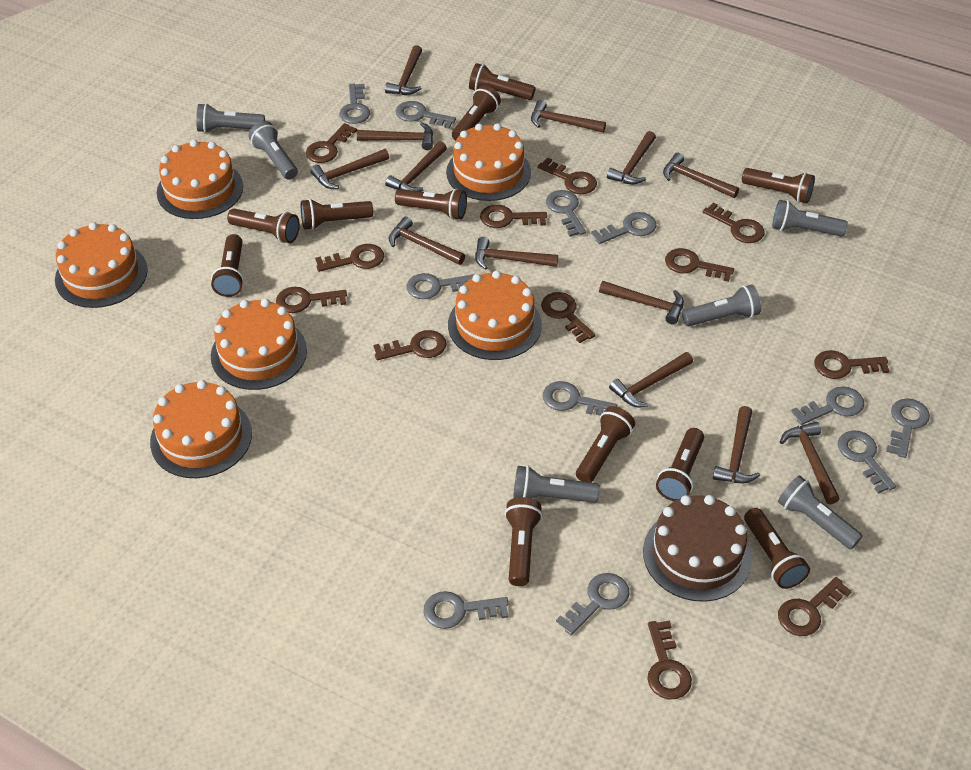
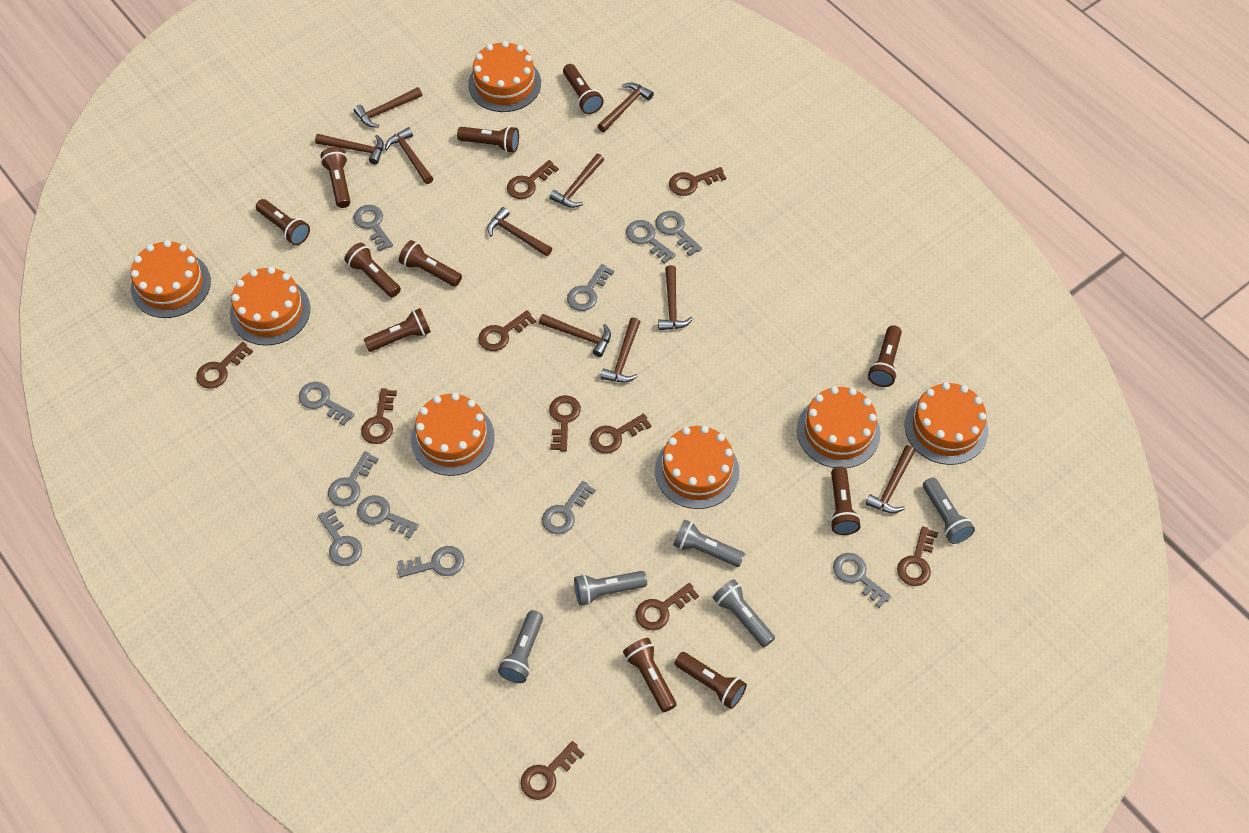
brown cake: [643,495,752,602] = 1 -> none = 0
brown hammer: [310,149,389,189] [357,122,433,150] [385,45,422,95] [385,141,447,191] [389,216,465,265] [475,237,558,270] [531,100,606,133] [599,281,684,324] [607,131,656,184] [609,352,693,407] [663,153,739,198] [713,406,760,483] [780,422,840,504] = 13 -> [315,134,384,165] [354,87,422,127] [385,127,433,184] [487,207,552,257] [539,314,611,357] [549,154,604,208] [598,83,654,132] [600,317,640,383] [658,265,693,330] [865,445,915,513] = 10
brown key: [276,287,347,313] [306,123,357,163] [315,244,384,272] [373,330,447,360] [480,204,547,228] [538,158,597,194] [541,292,595,343] [647,620,692,699] [665,248,734,282] [703,202,764,243] [778,577,852,636] [814,350,890,379] = 12 -> [196,342,253,389] [361,388,397,444] [478,310,536,351] [507,160,559,199] [521,741,585,800] [549,395,581,451] [590,413,652,454] [635,583,699,630] [669,167,726,196] [897,526,938,586] = 10
grey flashlight: [196,103,265,133] [248,121,298,180] [513,465,600,503] [682,285,761,326] [772,200,848,237] [778,475,862,549] = 6 -> [498,610,543,683] [574,571,647,605] [673,519,745,567] [713,579,775,647] [923,477,975,544] = 5
orange cake: [55,222,148,308] [150,380,252,478] [157,140,243,219] [211,299,307,390] [446,123,531,201] [448,271,542,360] = 6 -> [131,240,211,318] [230,267,310,346] [411,393,495,476] [468,41,541,112] [655,425,739,509] [797,386,880,468] [905,382,988,465] = 7

